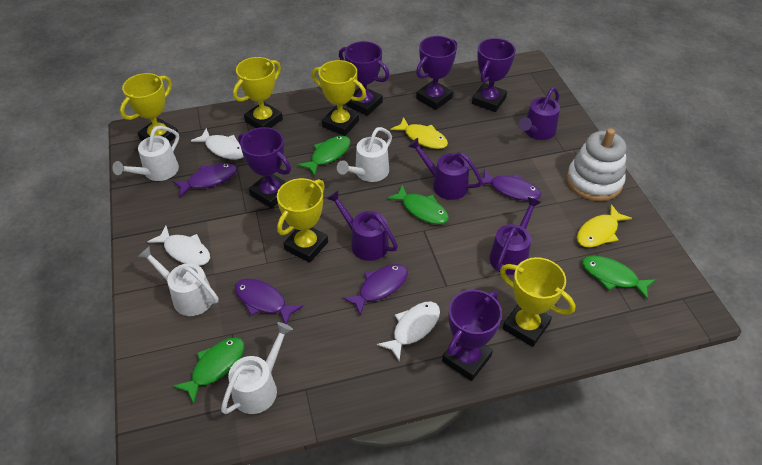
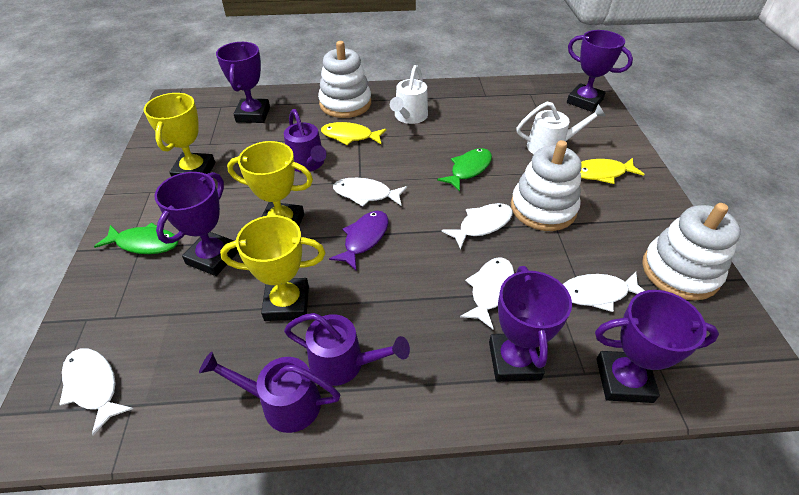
green fish: [173,337,244,404] [297,136,350,176] [387,185,449,224] [582,256,656,300] = 4 -> [94,222,179,254] [437,148,492,192] = 2
purple fish: [172,163,237,197] [235,279,303,324] [342,264,408,316] [476,169,541,201] = 4 -> [329,211,388,270] = 1
purple watering can: [327,191,398,261] [408,138,483,200] [489,197,541,275] [519,87,560,140] = 4 -> [199,352,340,433] [284,109,327,172] [284,313,410,386] = 3
white fish: [148,226,210,266] [191,128,244,160] [377,302,440,361] = 3 -> [59,348,133,435] [333,178,407,207] [441,203,513,250] [460,257,514,329] [563,272,645,312] = 5
white stacking toy: [567,128,627,201] = 1 -> [318,41,371,118] [511,140,582,231] [642,203,741,301] = 3
white watering can: [112,126,179,181] [138,246,218,316] [221,322,293,414] [337,127,392,182] = 4 -> [390,65,428,124] [517,102,606,154] = 2
yellow trophy: [120,73,178,142] [233,57,283,128] [277,178,328,263] [312,60,366,136] [500,257,576,347] = 5 -> [144,93,215,177] [220,215,325,321] [227,141,313,226] = 3

